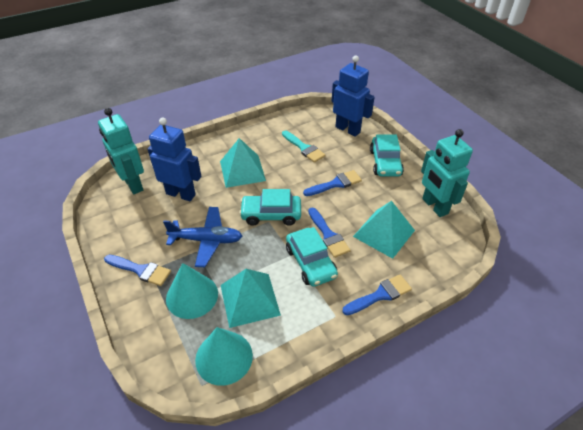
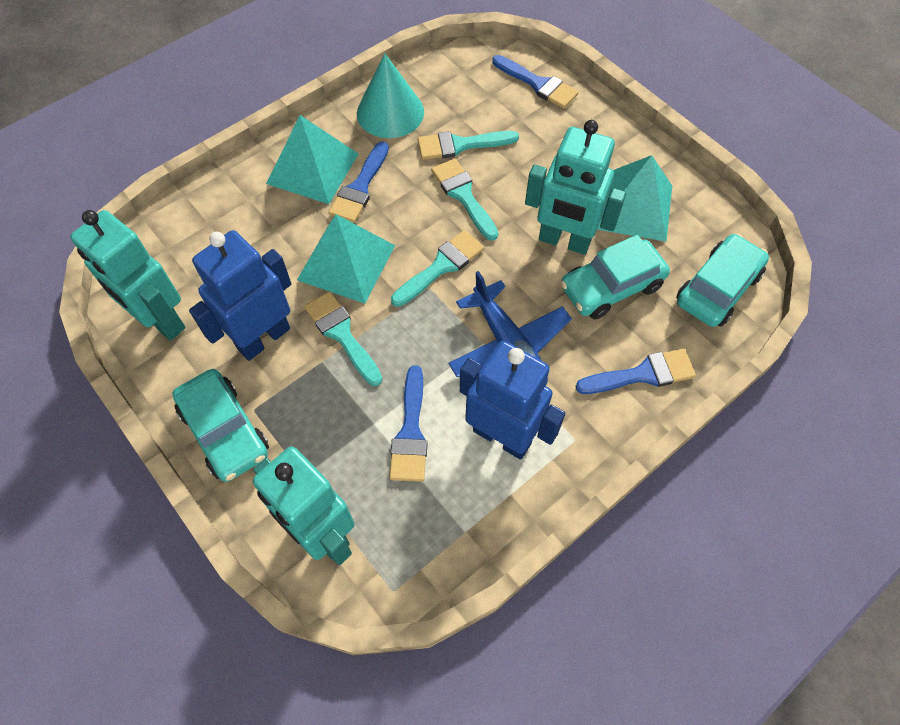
turquoise brush: [282,131,326,163] = 1 -> [304,291,382,386] [391,230,484,307] [418,131,519,160] [431,158,498,241] = 4
turquoise cone: [166,263,218,319] [195,327,253,386] = 2 -> [357,53,424,138] = 1
turquoise robot: [98,108,144,194] [421,129,473,217] = 2 -> [70,210,186,341] [253,446,355,565] [525,120,626,255] = 3

